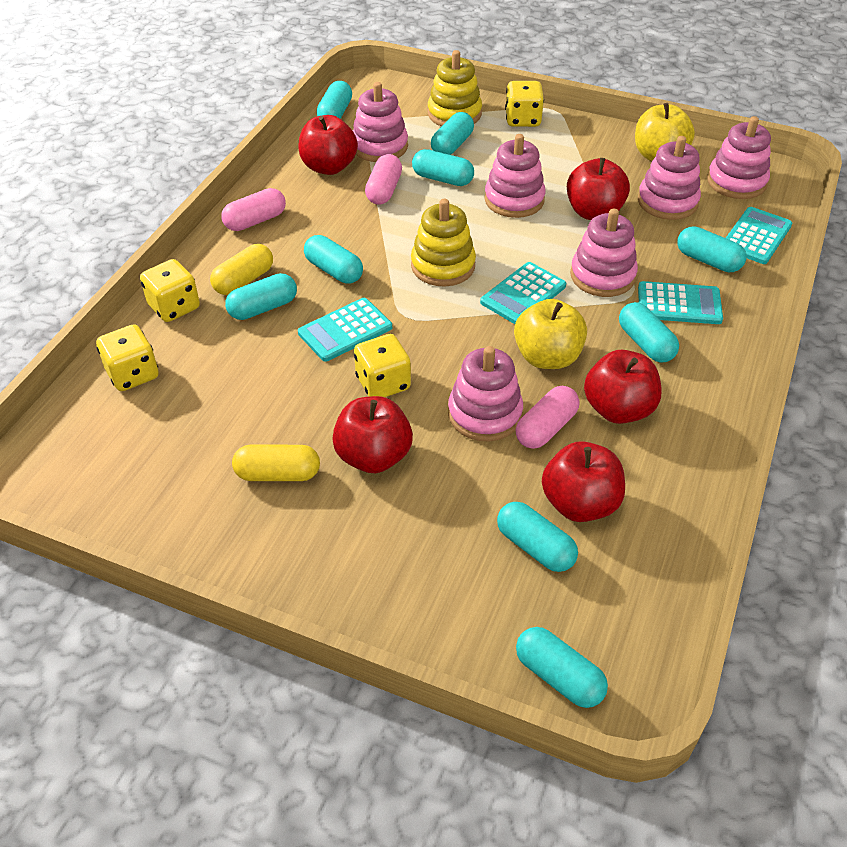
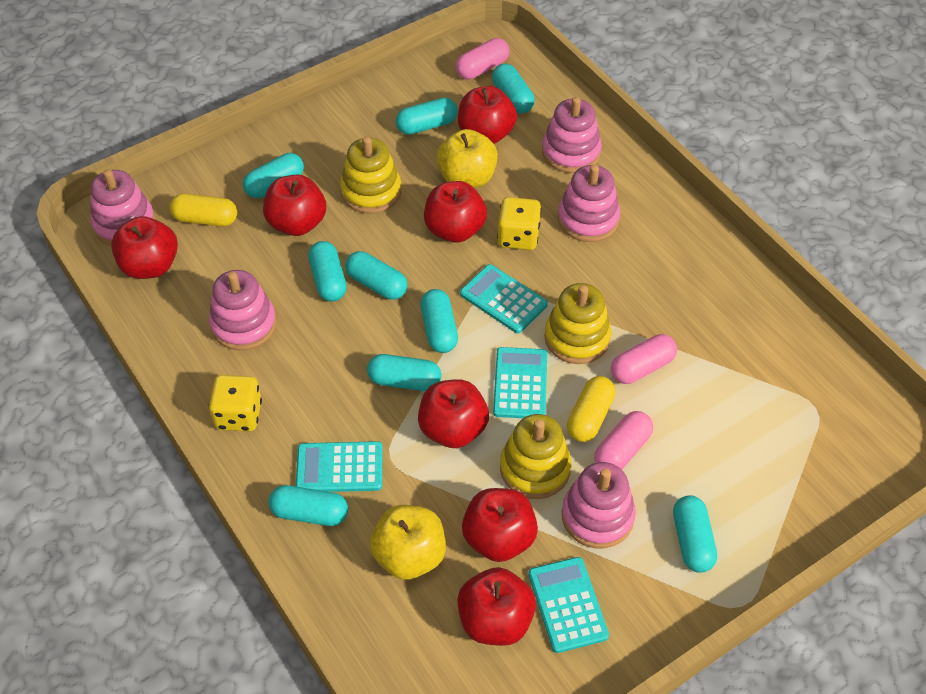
pink stacking toy: [353,82,408,162] [448,346,523,441] [484,134,545,218] [570,208,638,297] [638,136,701,220] [707,116,771,199] = 6 -> [90,169,155,246] [209,270,276,350] [542,97,602,173] [558,164,620,242] [562,462,636,548] = 5
red apple: [298,115,358,175] [332,396,413,473] [542,441,625,522] [567,158,630,220] [584,350,662,424] = 5 -> [111,216,178,279] [263,175,326,236] [418,379,489,448] [424,181,487,243] [457,567,536,646] [458,86,517,144] [462,488,538,562] = 7
yellow dice: [96,324,159,391] [140,259,200,322] [354,334,411,397] [505,81,544,127] = 4 -> [209,375,262,432] [497,197,541,250] = 2
yellow stacking toy: [411,199,476,286] [428,50,482,126] = 2 -> [340,136,401,214] [500,414,571,499] [544,283,612,364] = 3

